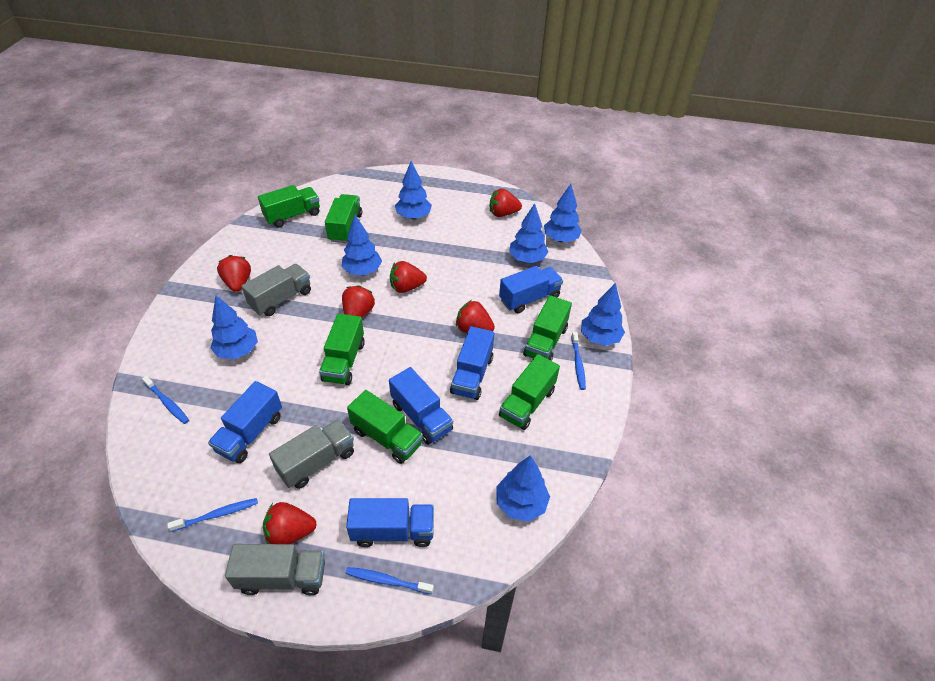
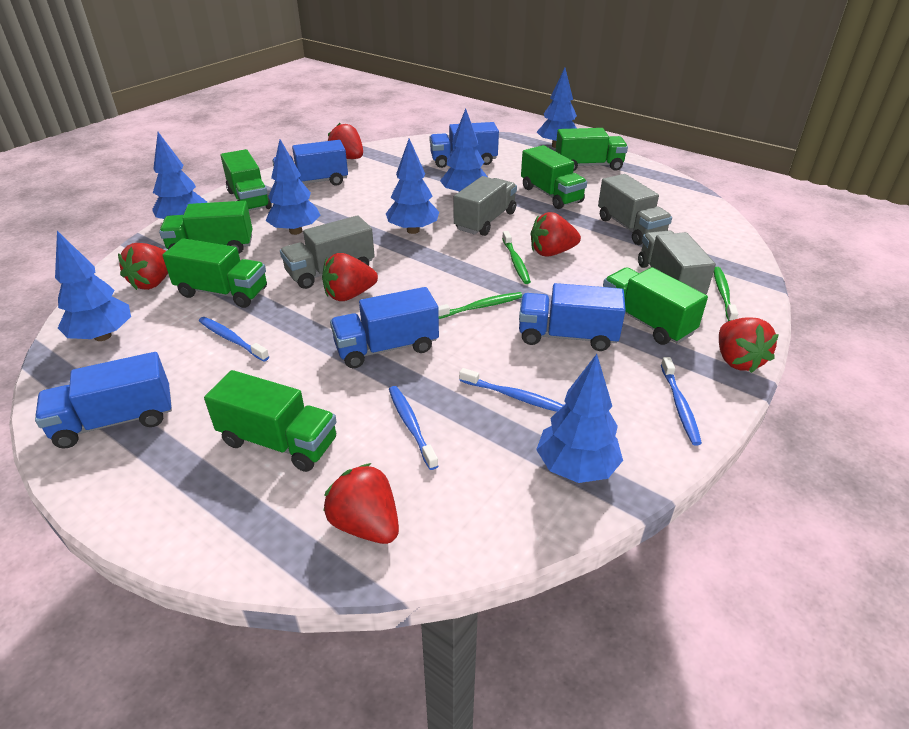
green toothbrush: none = 0 -> [438,292,522,319] [502,231,531,284] [714,267,738,321] = 3
green truck: [258,185,320,228] [319,313,365,385] [325,194,362,243] [347,390,423,464] [499,354,560,430] [523,295,572,361] = 6 -> [159,201,253,254] [163,238,267,308] [204,370,337,472] [220,149,272,211] [521,145,587,209] [555,128,628,172] [603,267,708,345] = 7
grey truck: [225,544,325,595] [241,264,311,316] [269,419,354,489] = 3 -> [280,215,375,289] [454,176,517,236] [598,174,672,245] [638,230,716,294] = 4

